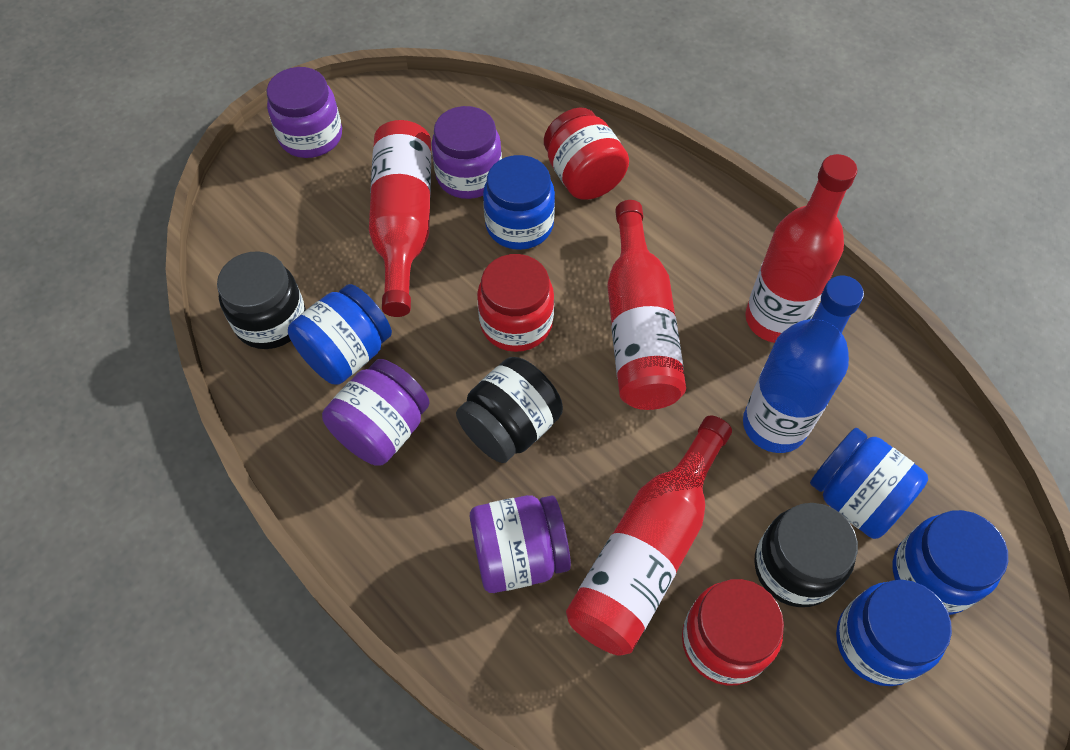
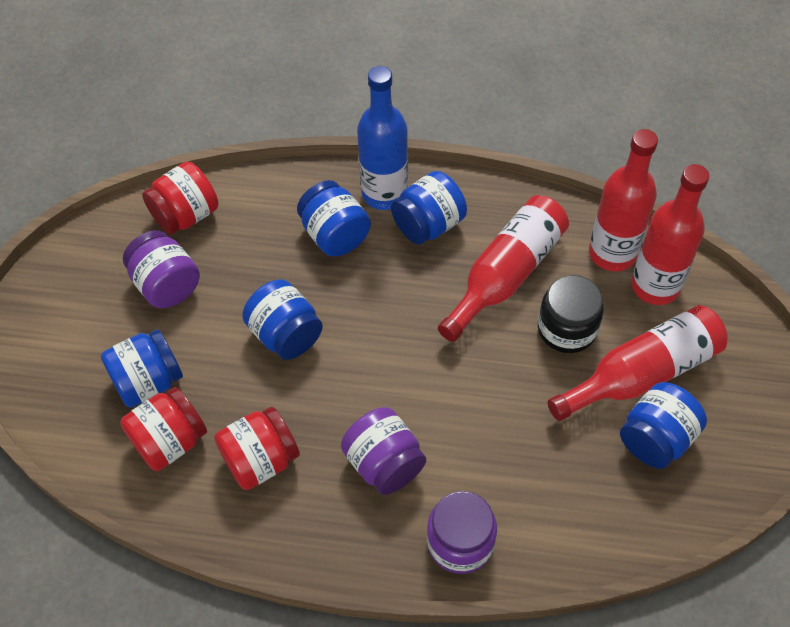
black jar: [217,251,306,349] [456,357,563,463] [754,503,858,607] = 3 -> [538,275,604,353] = 1
purple jar: [266,67,342,158] [322,359,430,466] [431,106,502,199] [470,495,571,593] = 4 -> [123,230,200,308] [341,407,426,495] [427,491,497,574] = 3

